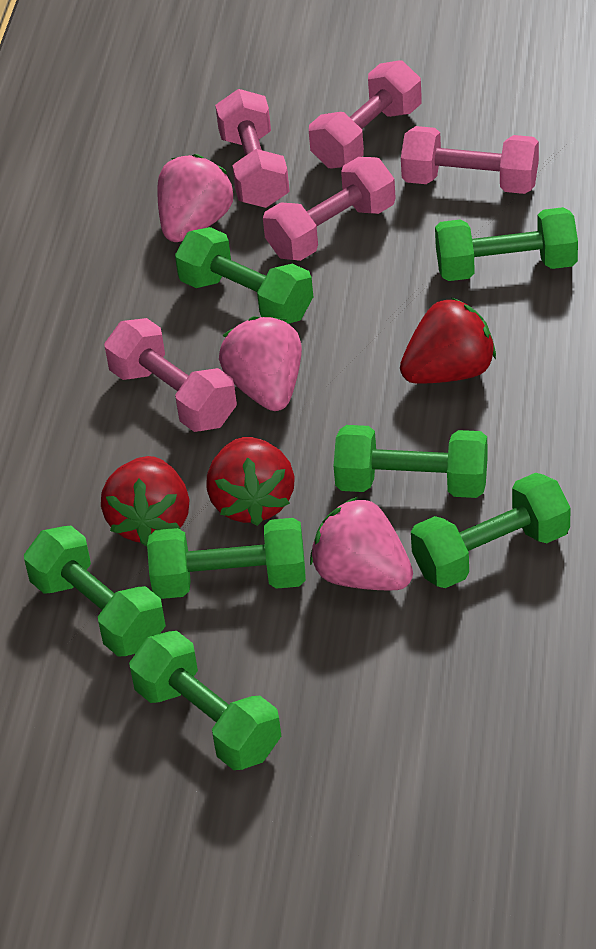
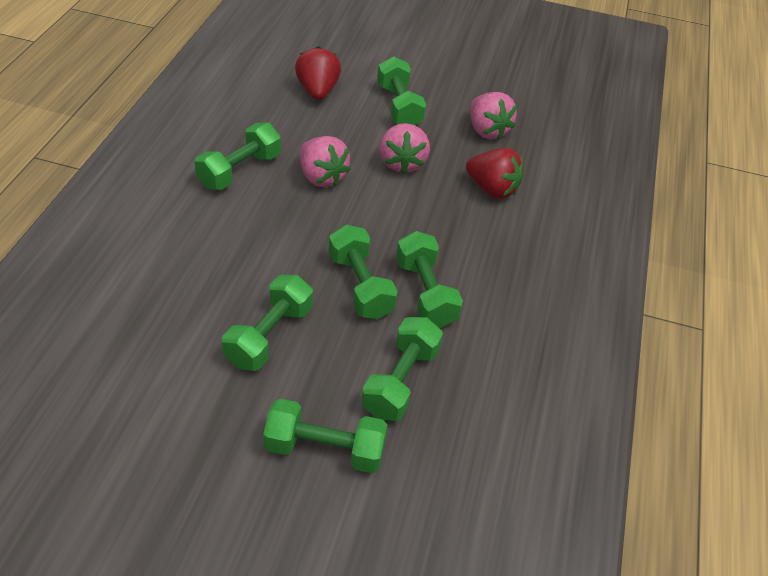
pink dumbbell: [104,318,237,432] [215,89,289,208] [263,157,396,261] [309,60,422,168] [401,126,539,194] = 5 -> none = 0
red strawberry: [101,456,190,546] [206,437,295,526] [400,298,496,384] = 3 -> [295,46,341,100] [466,148,524,199] = 2

